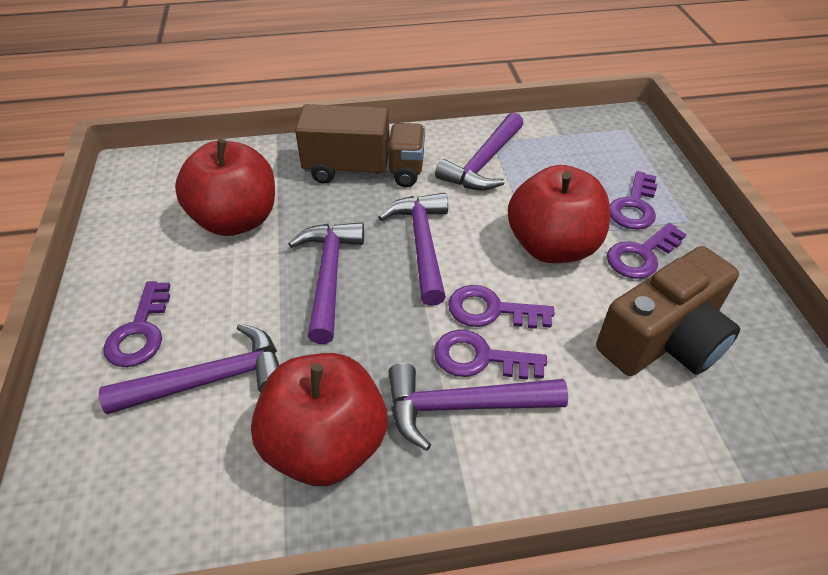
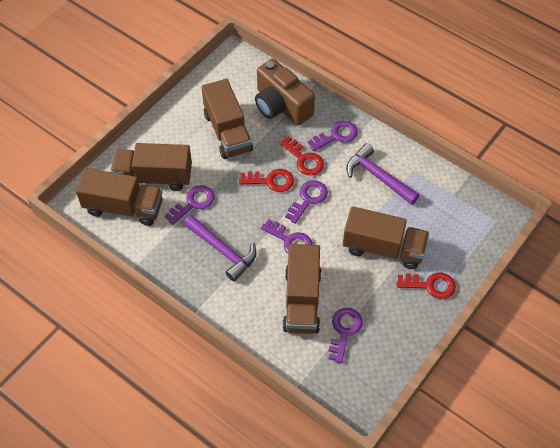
brown truck: [295,104,425,187] = 1 -> [76,168,163,226] [110,143,192,191] [202,79,253,159] [283,244,322,334] [343,206,429,269] = 5
purple hammer: [99,323,279,414] [288,222,364,344] [378,193,448,306] [388,363,568,451] [435,112,523,190] = 5 -> [183,215,257,282] [346,143,420,205] = 2
red apple: [175,139,275,236] [251,353,387,486] [508,165,610,263] = 3 -> none = 0
red key: none = 0 -> [239,169,294,192] [279,136,324,175] [396,272,456,299] = 3

